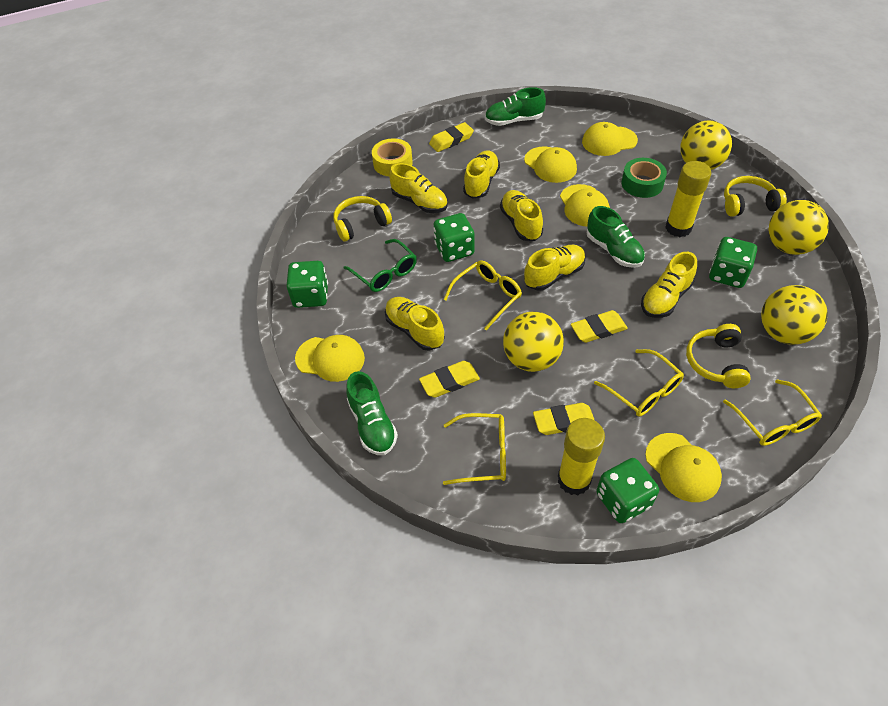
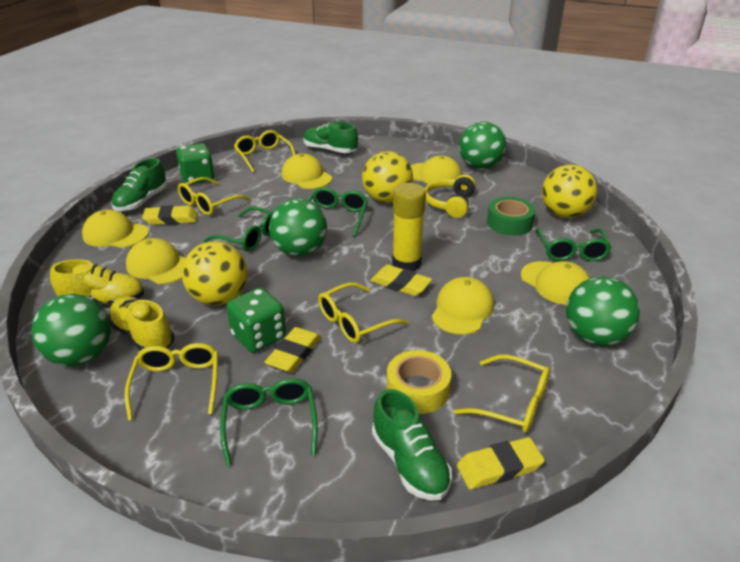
green ball: none = 0 -> [32,294,111,366] [269,198,327,256] [459,122,507,169] [566,276,640,346] = 4
green dice: [286,261,328,308] [434,213,475,262] [596,458,659,523] [709,237,757,288] = 4 -> [176,143,215,185] [226,288,286,353] = 2
green glasses: [344,239,417,292] = 1 -> [204,207,274,252] [220,378,318,466] [308,187,368,237] [535,228,612,261] = 4
yellow ball: [503,312,564,372] [680,121,732,170] [761,285,828,345] [768,200,829,255] = 4 -> [182,241,248,305] [362,151,413,203] [542,165,597,218] = 3
yellow cap: [295,335,365,382] [524,147,577,183] [560,184,610,226] [582,122,638,156] [645,433,722,502] = 5 -> [82,210,149,248] [126,238,185,284] [281,153,332,189] [410,155,462,184] [431,277,494,335] [521,261,590,305] = 6
yellow glasses: [443,260,522,330] [443,413,506,485] [594,349,684,417] [723,379,822,446] = 4 -> [125,343,218,421] [178,177,251,215] [234,130,296,172] [318,282,408,343] [454,354,550,433] = 5
yellow glue stick: [558,418,605,495] [665,161,711,237] = 2 -> [392,183,426,271] = 1
yellow headphones: [333,196,392,242] [686,324,751,388] [724,176,787,217] = 3 -> [425,175,476,218] = 1
yellow shoe: [385,297,444,351] [390,163,448,213] [463,151,500,199] [500,190,543,241] [524,245,586,291] [641,252,697,318] = 6 -> [50,259,144,305] [108,297,174,351] = 2

